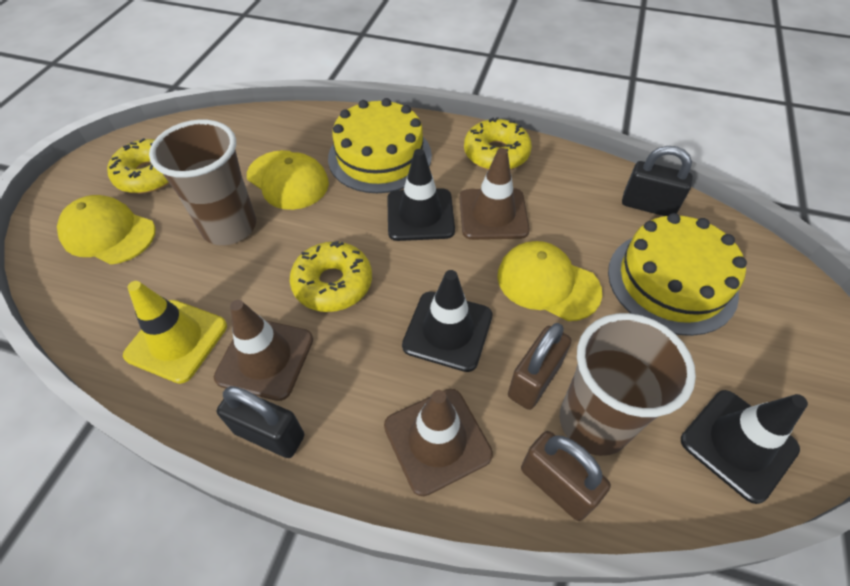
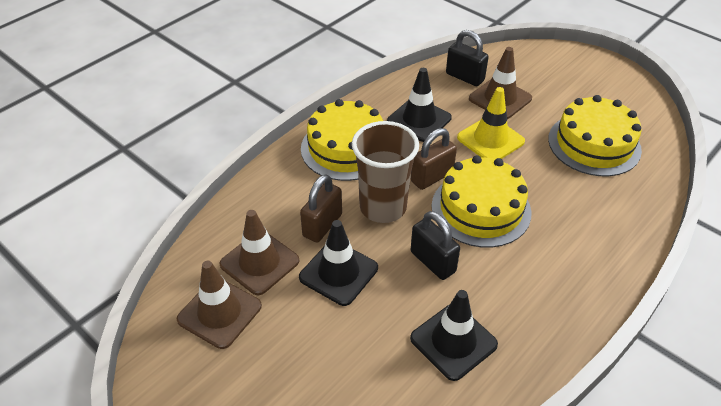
brown cup: [149,119,256,245] [560,313,696,456] = 2 -> [352,121,419,223] = 1
yellow cake: [328,98,432,193] [608,213,747,336] = 2 -> [301,99,383,181] [432,155,532,248] [548,95,642,176] = 3
yellow cap: [57,195,155,264] [247,150,329,210] [497,241,602,321] = 3 -> none = 0
yellow donut: [107,138,169,193] [290,241,372,312] [464,117,532,170] = 3 -> none = 0

